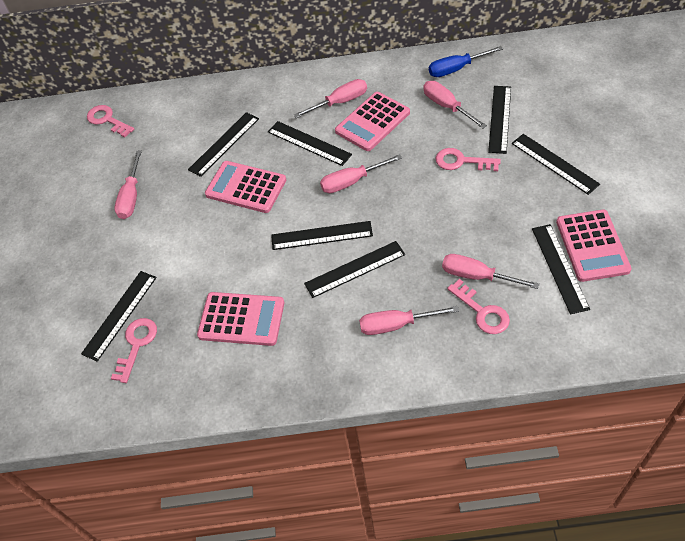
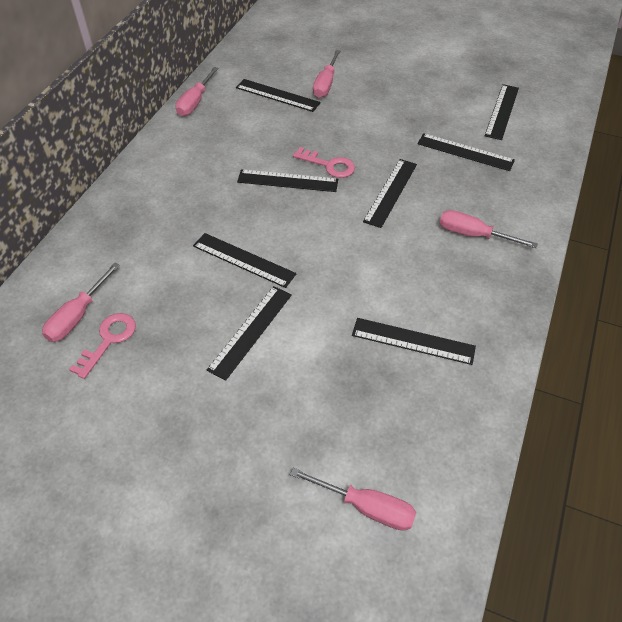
blue screwdriver: [429,46,503,77] = 1 -> none = 0
pink calculator: [197,292,284,346] [205,161,286,213] [335,92,410,151] [556,209,632,282] = 4 -> none = 0
pink key: [87,105,135,138] [111,318,157,383] [436,148,501,171] [447,279,510,334] = 4 -> [69,313,136,379] [293,147,355,178] = 2
pink screwdriver: [114,151,142,219] [294,79,367,118] [320,154,402,193] [359,306,459,335] [423,81,487,128] [442,254,540,289] = 6 -> [42,263,120,342] [175,67,219,116] [290,468,416,531] [313,50,341,98] [440,210,538,248] = 5

